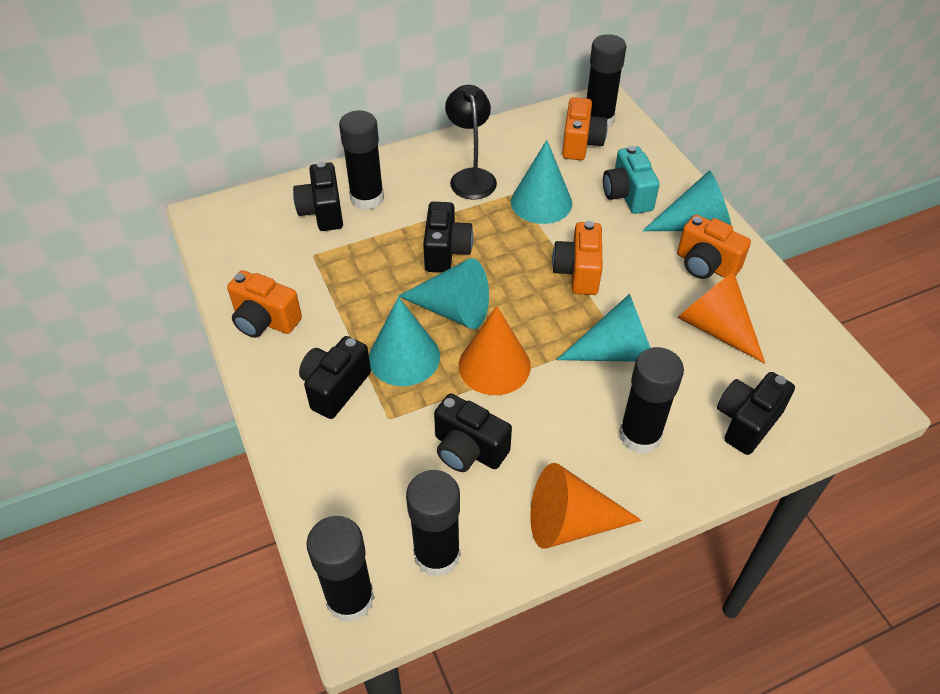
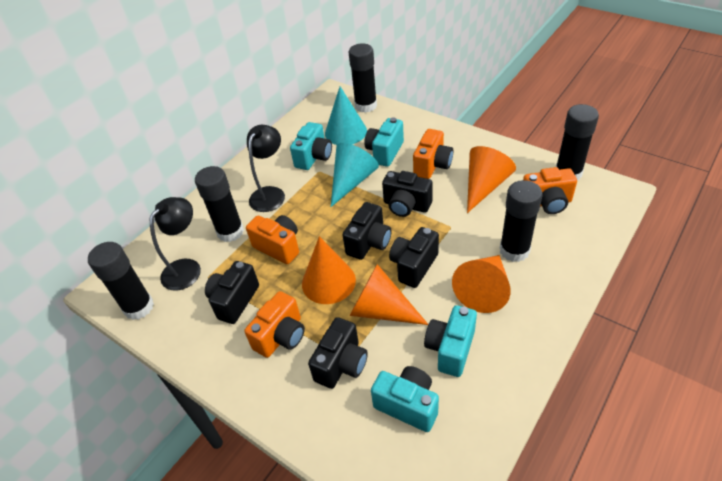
black lamp: [445,85,497,200] = 1 -> [150,197,201,291] [247,125,285,212] = 2
orange cone: [459,306,531,395] [530,463,642,549] [677,271,765,363] = 3 -> [302,236,356,304] [350,264,429,325] [452,255,511,313] [467,146,516,213] = 4
turquoise camera: [603,146,660,214] = 1 -> [290,122,332,170] [364,117,404,167] [371,366,439,432] [424,305,477,377] = 4
turquoise cone: [369,297,440,386] [398,258,489,329] [511,140,572,224] [556,294,651,362] [642,171,732,231] = 5 -> [325,86,367,145] [331,143,379,207] = 2

